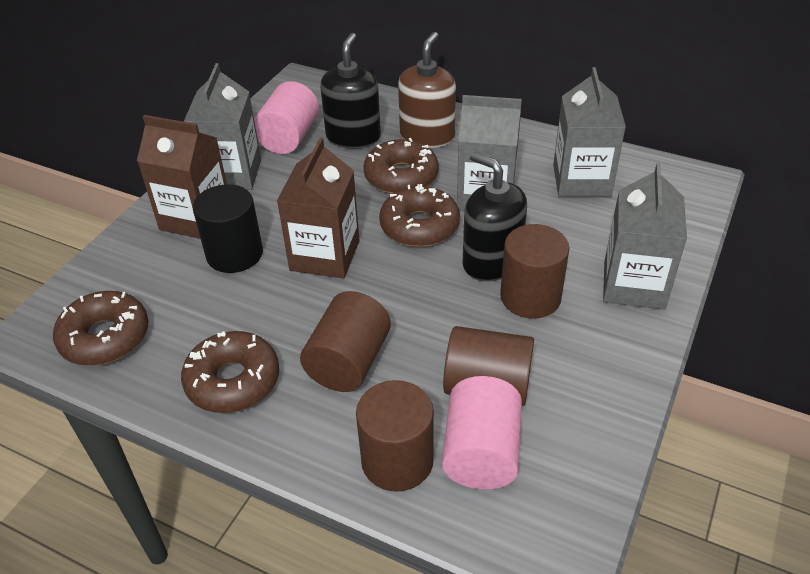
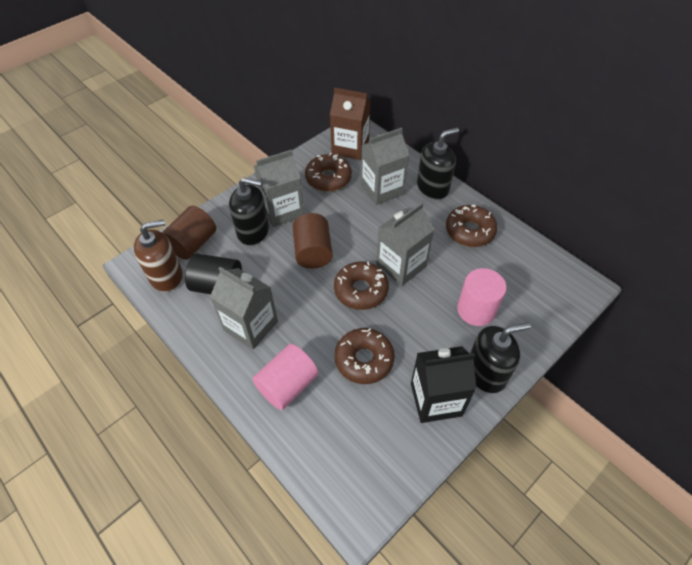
black carton: none = 0 -> [411,346,476,423] = 1
black soap dispenser: [320,33,381,149] [462,152,527,281] = 2 -> [229,177,269,245] [417,128,459,199] [470,322,531,393] = 3
brown carton: [137,115,227,239] [277,138,360,278] = 2 -> [330,88,370,160] = 1
brown cylinder: [300,291,391,392] [356,380,434,492] [443,326,534,406] [500,224,570,318] = 4 -> [162,206,216,260] [293,213,333,269] = 2

